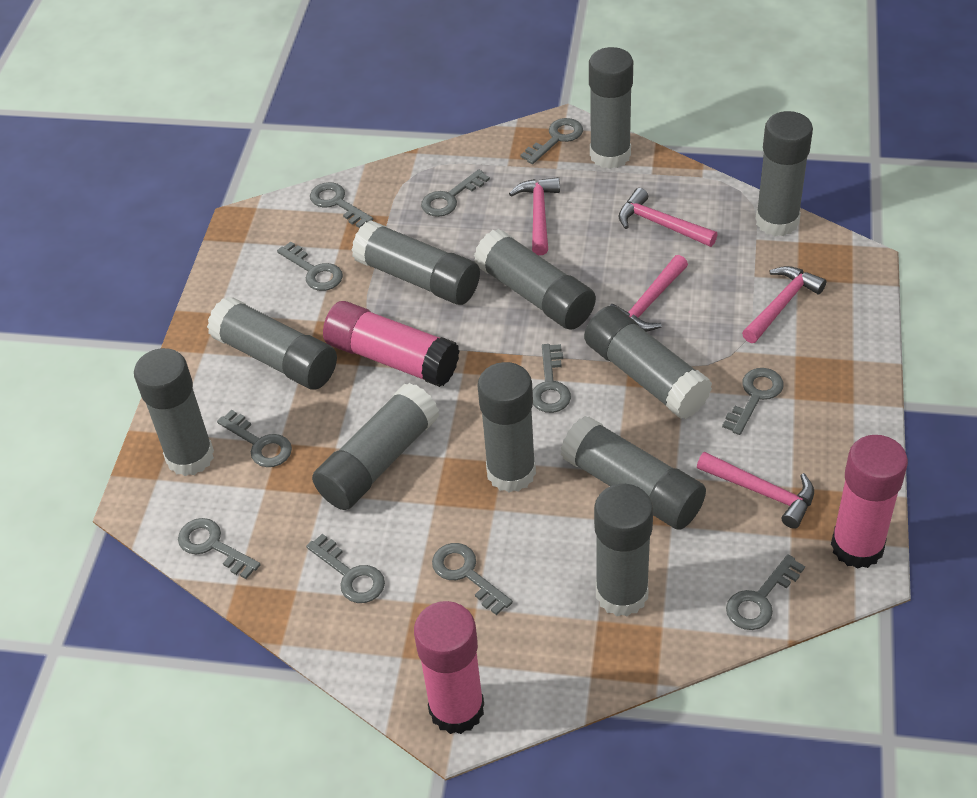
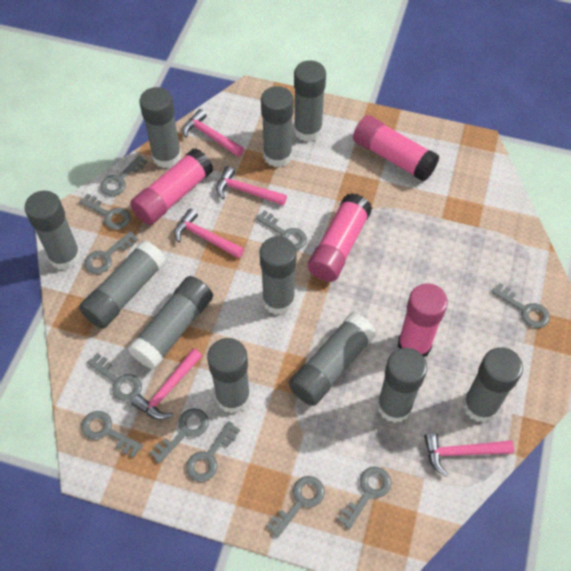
pink glue stick: [323,301,459,387] [414,601,484,734] [831,435,908,569] = 3 -> [130,148,213,225] [308,193,372,282] [353,115,439,181] [398,283,448,357] = 4

